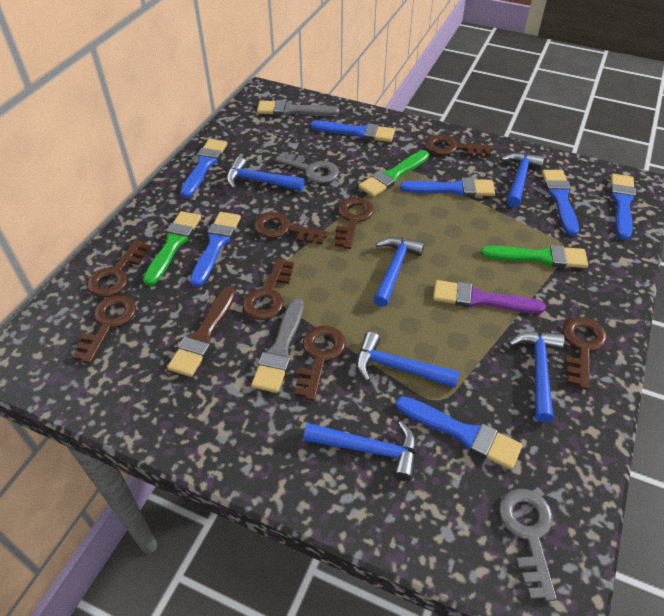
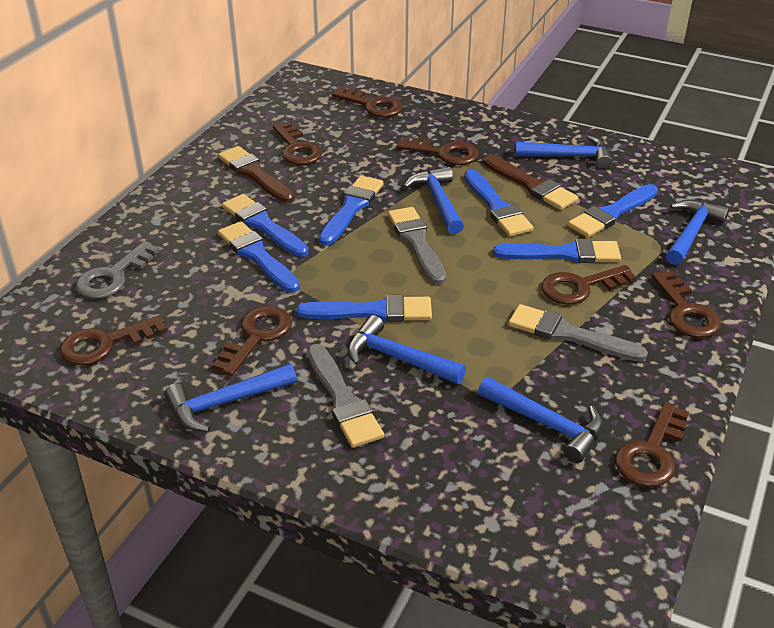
brown brush: [167,287,236,377] = 1 -> [218,146,294,203] [483,155,578,210] = 2
green brush: [143,211,201,286] [359,150,429,197] [481,245,588,268] = 3 -> none = 0
grey brush: [251,298,304,393] [257,100,339,116] = 2 -> [307,344,384,448] [388,207,446,285] [508,304,648,362] = 3
grey key: [275,152,339,183] [499,489,557,601] = 2 -> [76,241,160,299] = 1
purple brush: [433,280,546,314] = 1 -> none = 0

